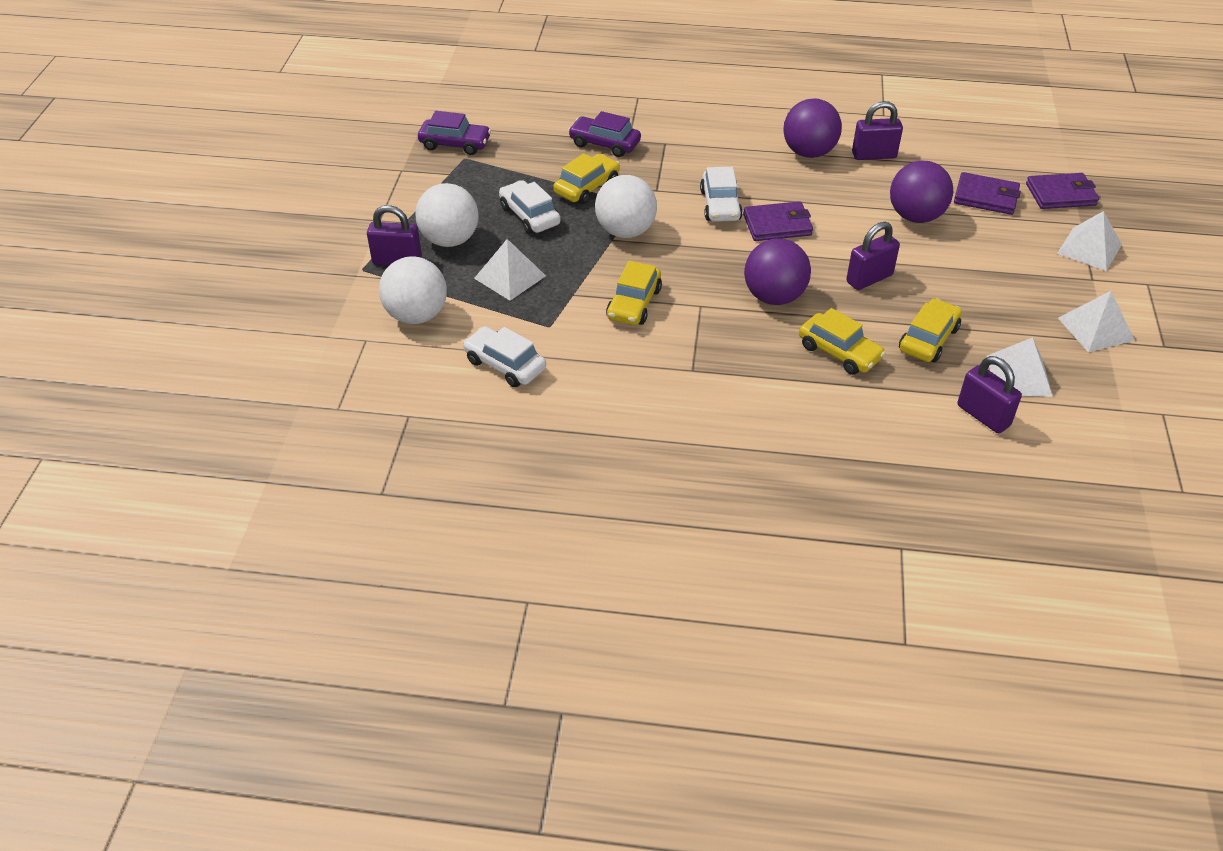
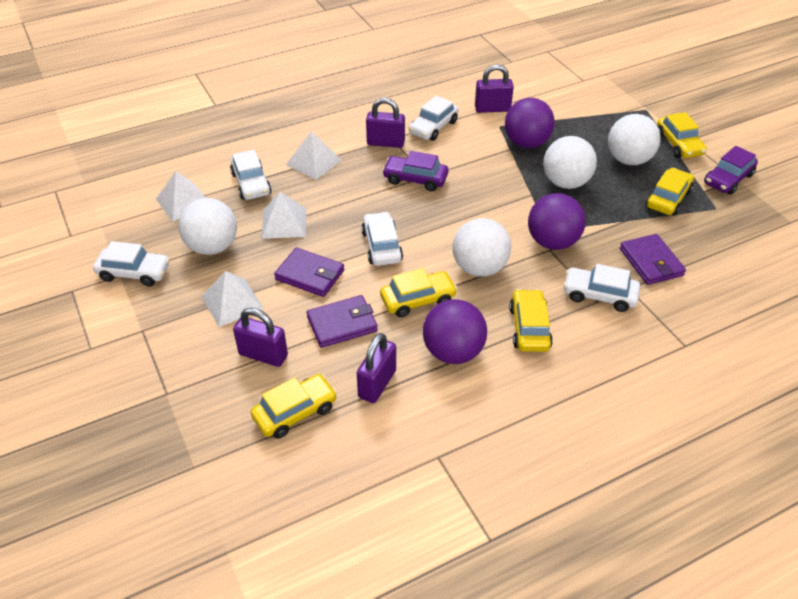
white ball: [379,256,447,324] [415,183,479,247] [595,175,657,238] = 3 -> [178,198,237,255] [453,218,511,277] [543,136,597,189] [608,114,661,165] = 4
white car: [463,326,546,387] [499,180,561,234] [700,167,743,222] = 3 -> [93,241,170,286] [230,150,272,200] [361,212,403,266] [409,96,459,141] [563,264,640,312] = 5
yellow car: [553,153,620,204] [606,261,662,325] [799,308,886,375] [899,298,962,362] = 4 -> [251,374,337,439] [380,268,457,317] [509,289,553,352] [646,168,694,216] [657,112,707,158] = 5

